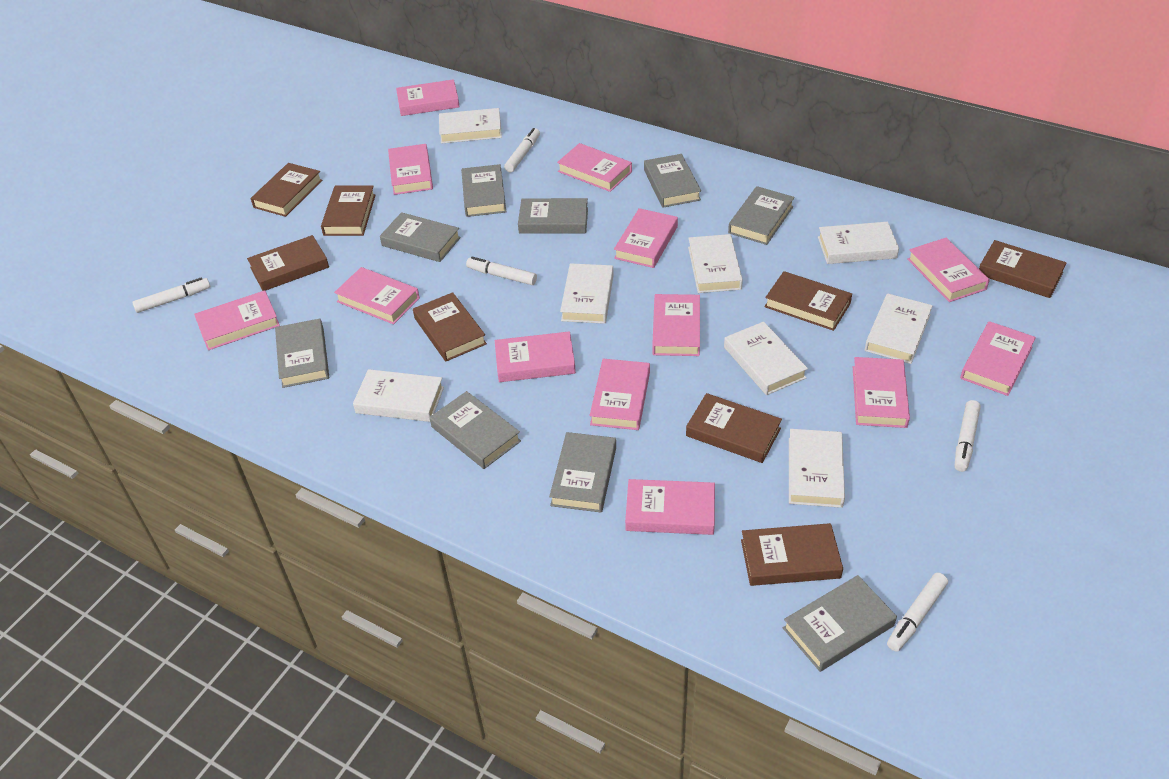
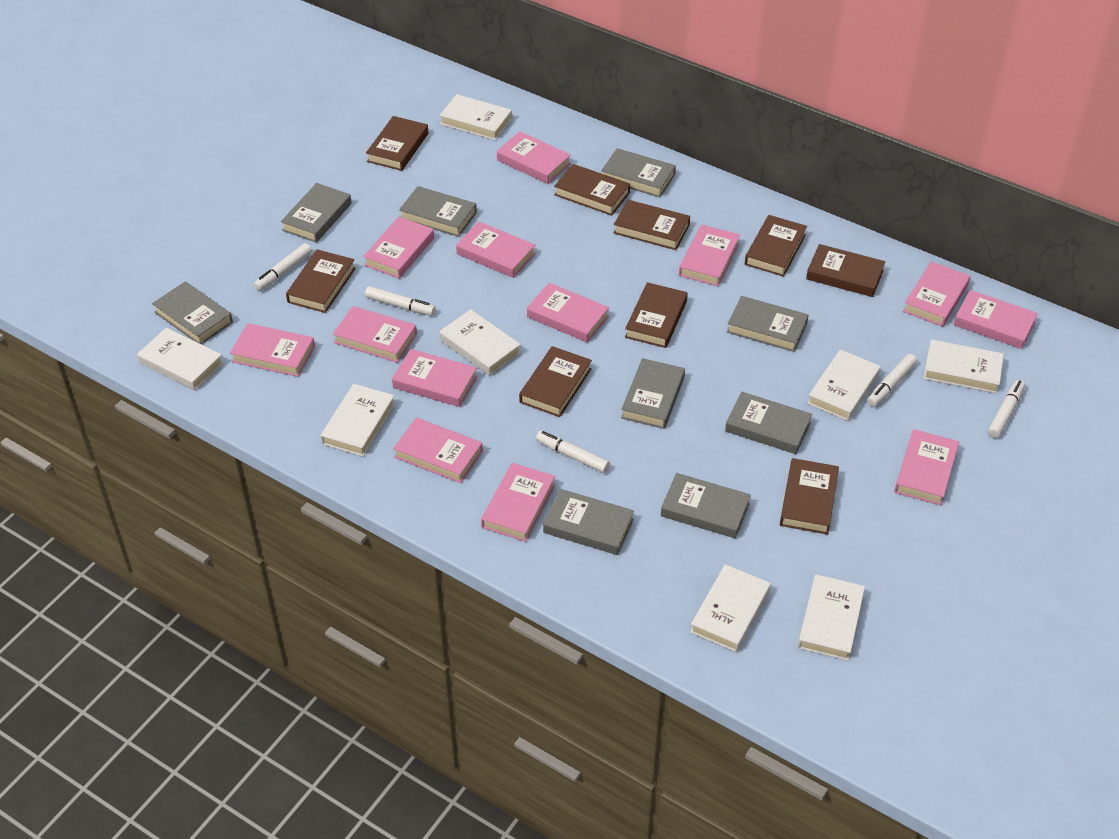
brown book: [247,235,329,291] [251,163,322,217] [321,185,375,236] [413,292,487,361] [686,393,782,463] [741,523,843,586] [765,271,852,331] [979,240,1067,298] = 8 -> [286,249,356,313] [366,116,428,171] [519,346,592,417] [554,164,630,216] [613,200,690,250] [625,282,688,348] [745,215,807,277] [780,458,839,535] [806,244,885,297] = 9

